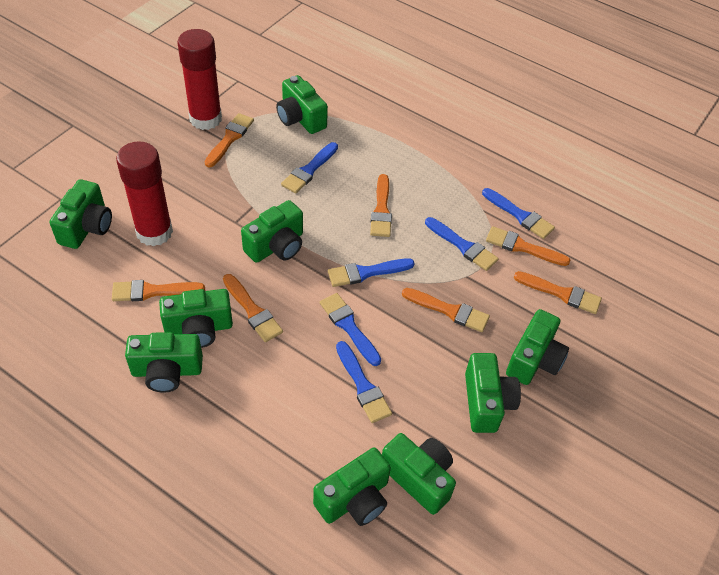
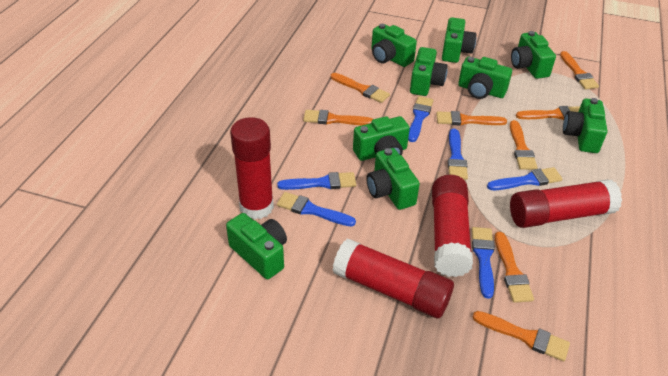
orange brush: [112,280,205,301] [205,113,254,167] [223,274,283,342] [370,174,392,237] [402,288,490,332] [486,226,570,266] [514,271,602,314] = 7 -> [303,110,373,125] [331,73,390,103] [436,111,507,126] [473,311,570,361] [495,232,534,303] [510,120,538,170] [516,106,580,120] [560,51,599,90] = 8
red glue stick: [116,141,173,247] [177,29,222,130] = 2 -> [230,117,274,220] [332,239,454,318] [432,175,473,277] [510,179,622,228] = 4

